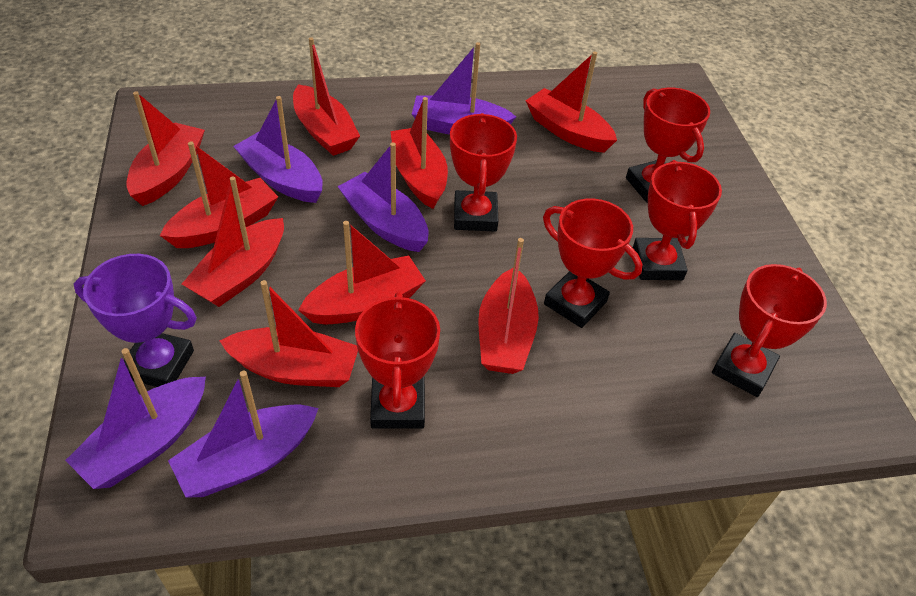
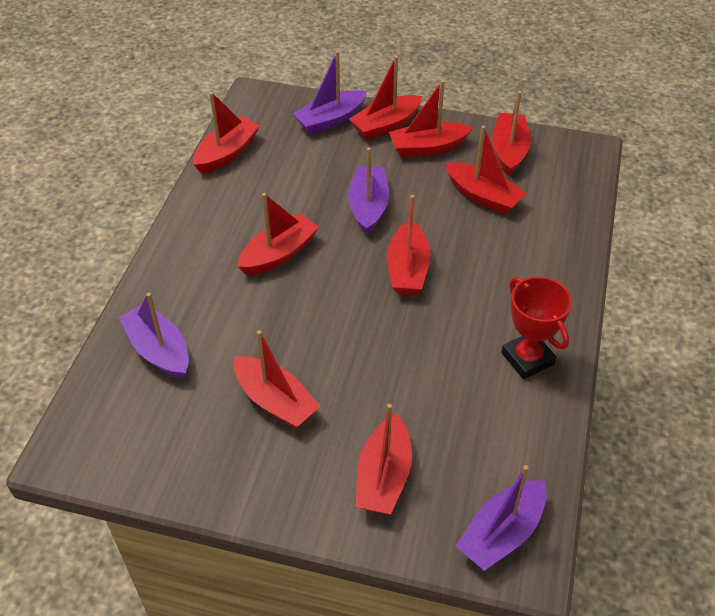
purple boat: [65,348,206,489] [168,371,318,498] [233,96,323,203] [338,143,428,252] [412,42,516,135] = 5 -> [119,293,189,379] [293,51,367,135] [348,147,389,235] [456,465,547,571] = 4
purple trophy: [74,254,197,387] = 1 -> none = 0
red trophy: [355,292,440,429] [450,113,517,232] [543,198,643,328] [626,88,710,203] [633,160,722,280] [712,264,827,397] = 6 -> [501,277,572,379] = 1

